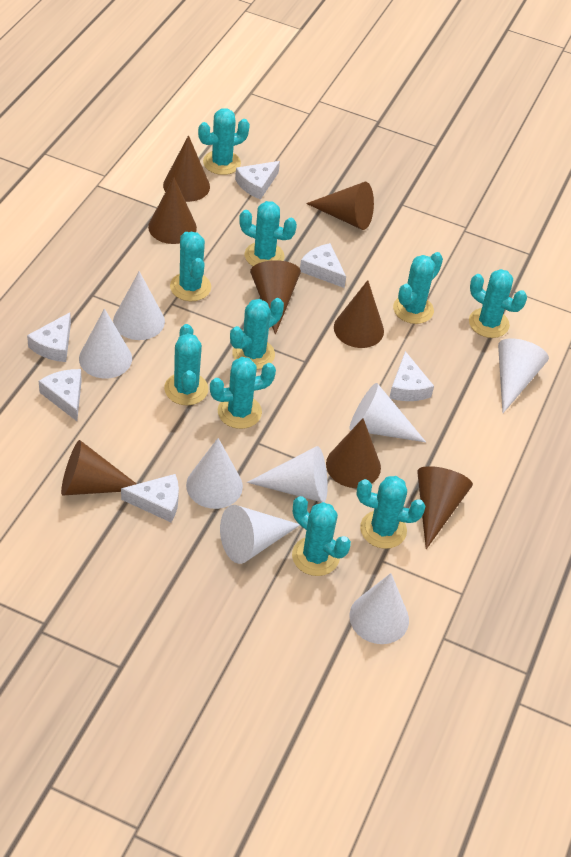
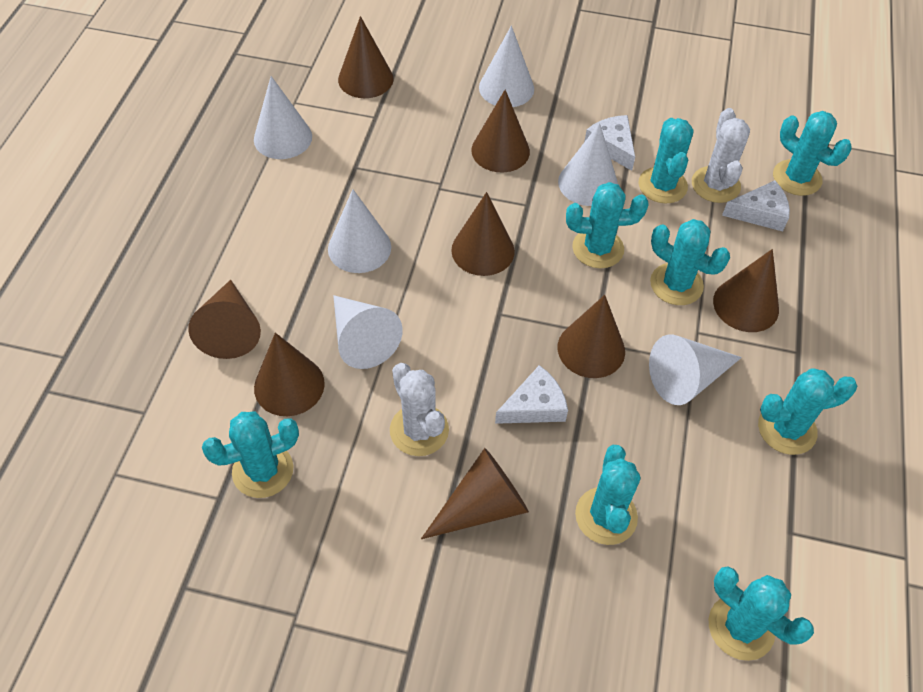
turquoise cactus: [164,324,208,405] [170,232,211,301] [198,108,250,175] [210,357,276,429] [230,298,284,370] [239,201,297,266] [292,496,351,576] [357,476,425,549] [393,252,443,324] [469,269,527,338] = 10 -> [202,412,299,498] [566,182,649,268] [575,445,641,545] [639,118,693,204] [650,219,730,305] [709,567,814,661] [758,368,857,455] [773,111,852,196] = 8
white cactus: none = 0 -> [390,363,449,456] [692,108,750,203] = 2
white cheese: [27,312,71,362] [39,369,82,421] [121,474,179,522] [235,161,280,200] [300,243,346,288] [389,351,434,401] = 6 -> [495,365,568,424] [584,115,635,171] [722,181,790,231] = 3
white cone: [79,308,132,379] [113,271,165,340] [186,438,243,509] [220,505,300,564] [247,446,328,502] [349,383,426,442] [349,573,409,644] [498,338,549,414] = 8 -> [254,76,312,159] [328,189,391,273] [333,295,402,369] [479,26,534,107] [558,123,618,206] [649,334,742,405] = 6

